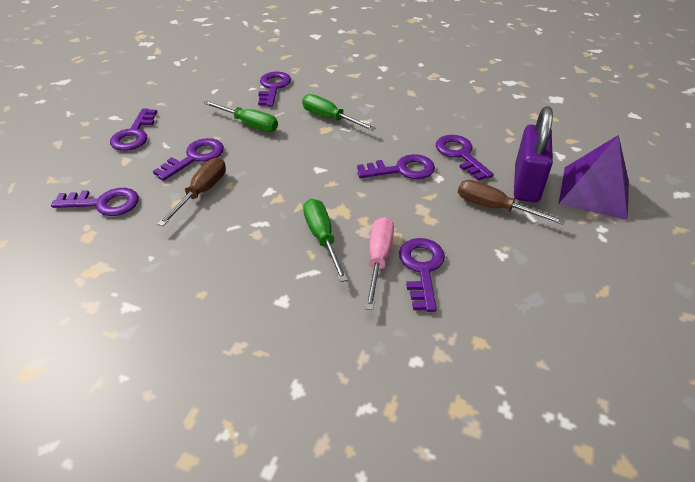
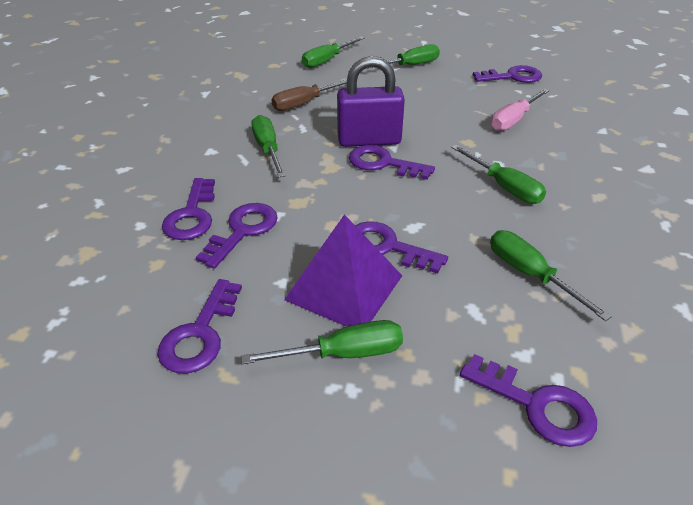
brown screwdriver: [157,158,226,226] [458,180,566,225] = 2 -> [271,80,347,111] = 1
green screwdriver: [203,101,278,132] [302,94,376,131] [303,199,348,282] = 3 -> [241,320,403,364] [251,115,286,177] [302,37,365,68] [366,44,440,69] [451,145,546,204] [490,230,612,321] = 6

